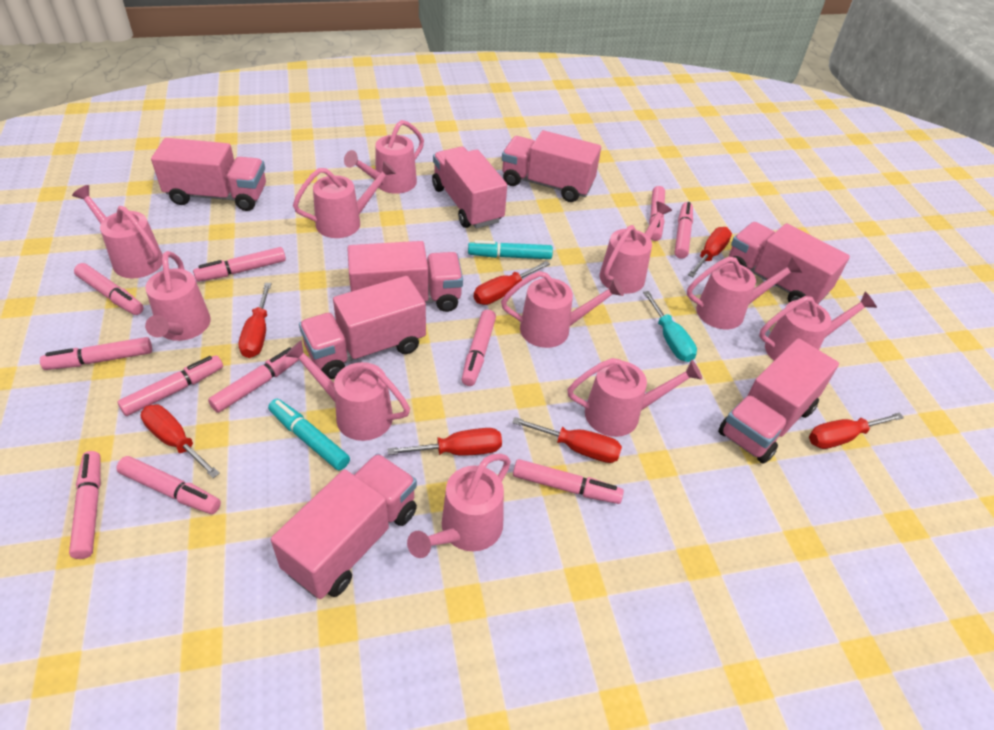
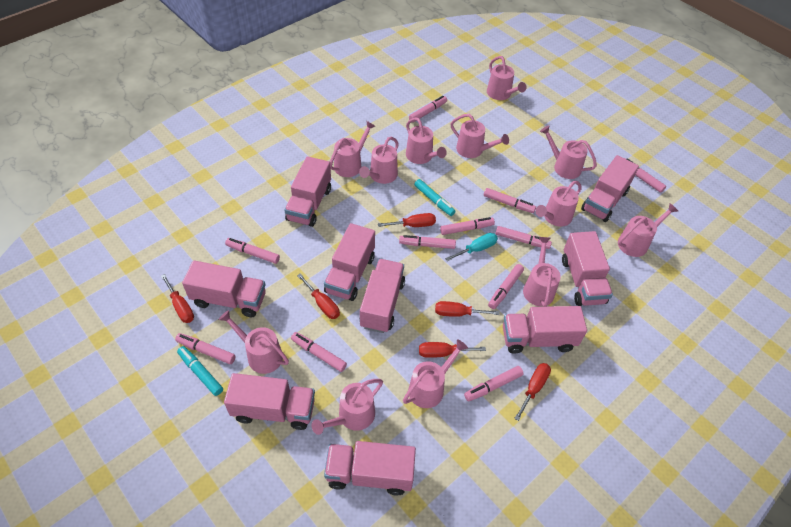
pink truck: [151,138,266,211] [271,453,417,599] [299,276,426,379] [347,241,463,312] [432,147,507,228] [502,130,601,202] [718,338,839,464] [729,222,850,304] = 8 -> [182,260,266,317] [224,373,315,430] [284,156,331,227] [324,223,375,301] [324,441,416,496] [360,259,405,333] [503,306,587,354] [562,231,613,306] [581,155,639,222] = 9
pink watering can: [72,185,162,278] [145,251,211,341] [285,340,410,441] [293,161,396,238] [344,120,424,194] [407,454,511,558] [501,271,624,348] [567,358,702,437] [600,201,672,294] [687,257,802,329] [759,291,877,361] = 11 -> [219,310,289,374] [312,379,383,435] [330,121,375,177] [359,137,399,184] [403,339,468,408] [406,117,447,164] [450,114,509,158] [487,56,526,100] [523,237,561,307] [535,181,582,227] [540,125,597,179] [618,203,678,257] = 12
red screwdriver: [141,404,220,478] [239,283,272,358] [387,428,502,456] [474,261,550,305] [512,417,622,463] [688,227,732,277] [809,412,904,449] = 7 -> [161,274,194,323] [297,273,340,319] [378,213,436,227] [419,342,486,358] [435,301,500,317] [514,363,551,421] = 6

